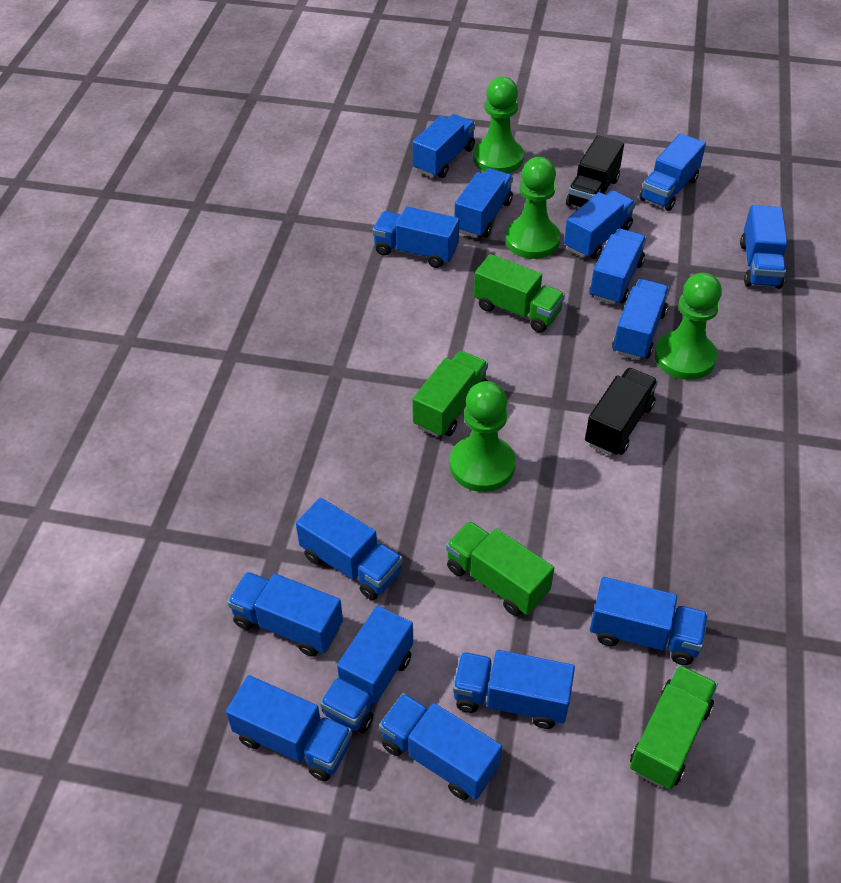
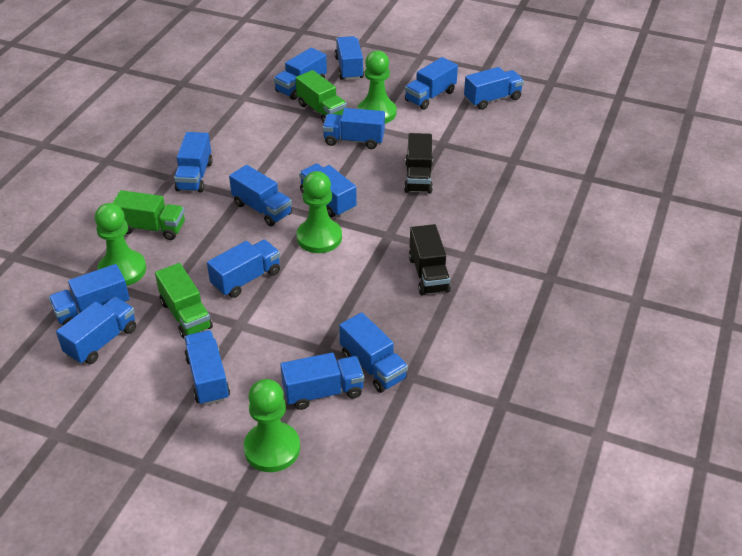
blue truck: [226,675,352,781] [227,572,343,657] [296,498,403,600] [320,606,413,733] [372,206,459,268] [379,693,502,800] [413,114,475,178] [453,650,575,729] [454,168,513,238] [564,190,636,259] [589,229,646,305] [590,577,708,665] [612,279,669,360] [640,133,706,211] [740,205,788,289] = 15 -> [48,264,130,325] [56,297,136,364] [174,132,213,193] [184,330,230,406] [207,240,280,298] [229,165,292,226] [274,47,327,100] [280,353,364,410] [299,164,357,217] [322,108,385,149] [335,36,364,80] [339,312,408,393] [405,57,458,110] [464,67,524,110] = 14
green truck: [412,351,488,437] [446,521,554,616] [474,254,565,333] [630,665,718,789] = 4 -> [113,190,185,240] [155,263,213,339] [296,70,347,124] = 3

